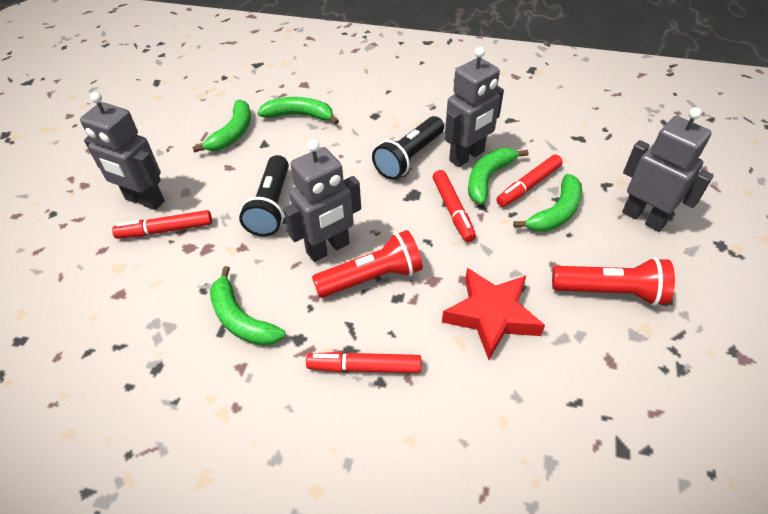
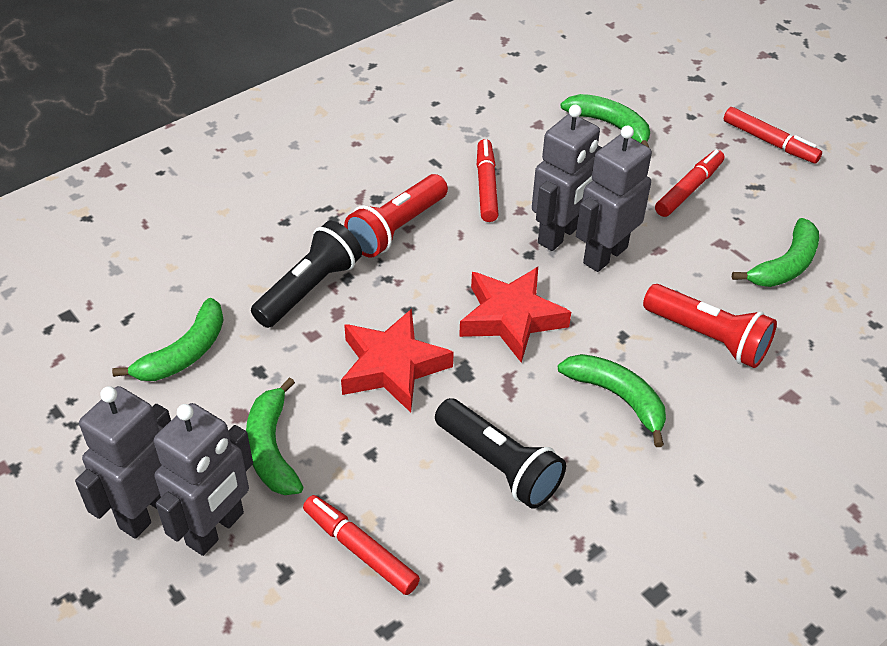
red star: [442,268,545,360] = 1 -> [341,309,454,412] [459,267,571,363] = 2

